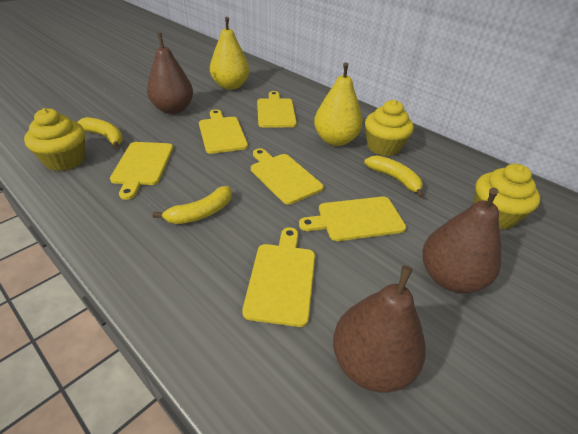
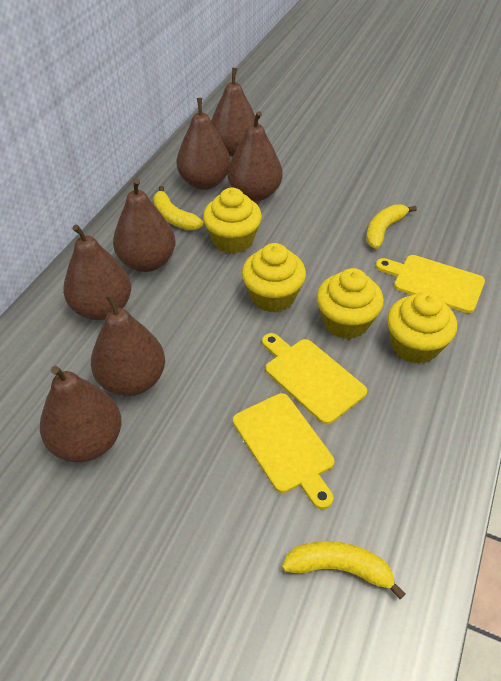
brown pear: [147,33,193,114] [333,266,426,393] [422,187,501,293] = 3 -> [40,366,122,463] [63,224,131,320] [91,293,165,396] [113,178,176,272] [177,98,230,190] [211,68,259,157] [228,111,283,202] = 7
yellow cupcake: [24,108,85,171] [365,100,414,156] [474,164,540,230] = 3 -> [203,188,262,254] [242,243,306,312] [317,268,384,339] [387,291,457,364] = 4
yellow cutting board: [110,142,173,200] [199,109,248,154] [242,227,315,327] [251,148,324,205] [257,91,297,127] [299,197,406,241] = 6 -> [233,393,334,509] [262,333,367,425] [376,255,485,313] = 3
yellow pear: [210,17,249,90] [314,62,363,146] = 2 -> none = 0

